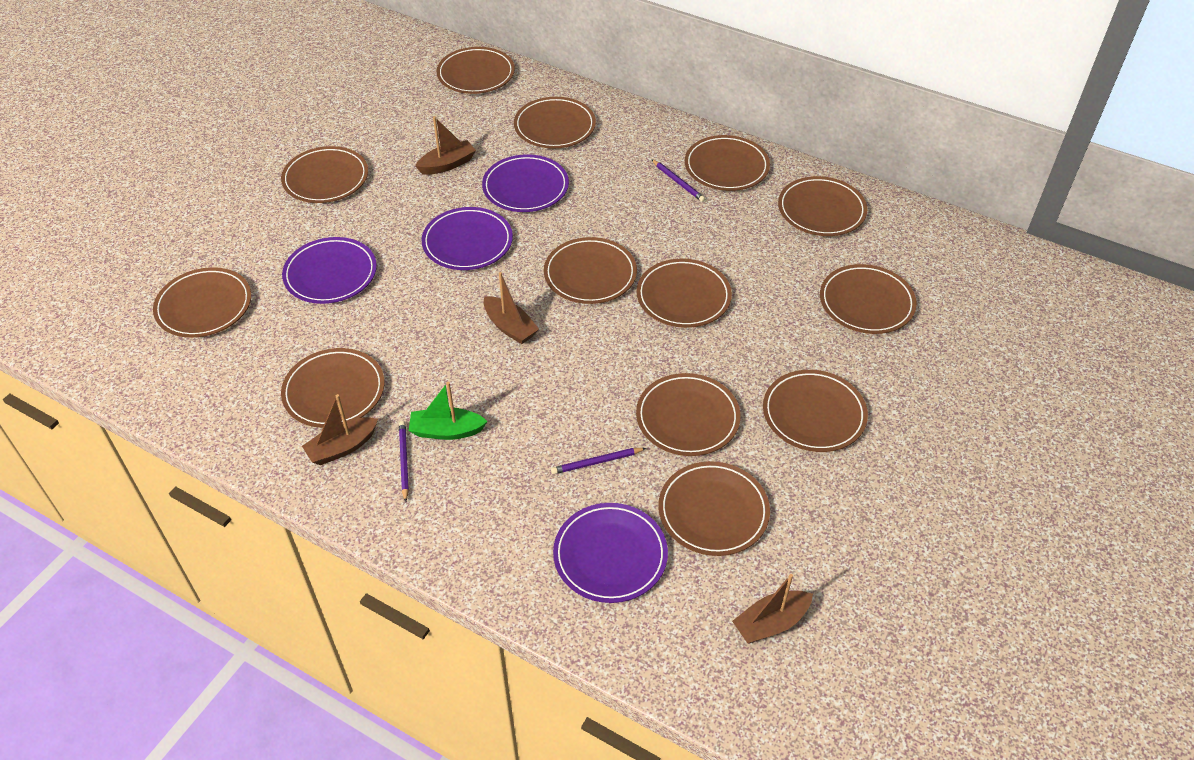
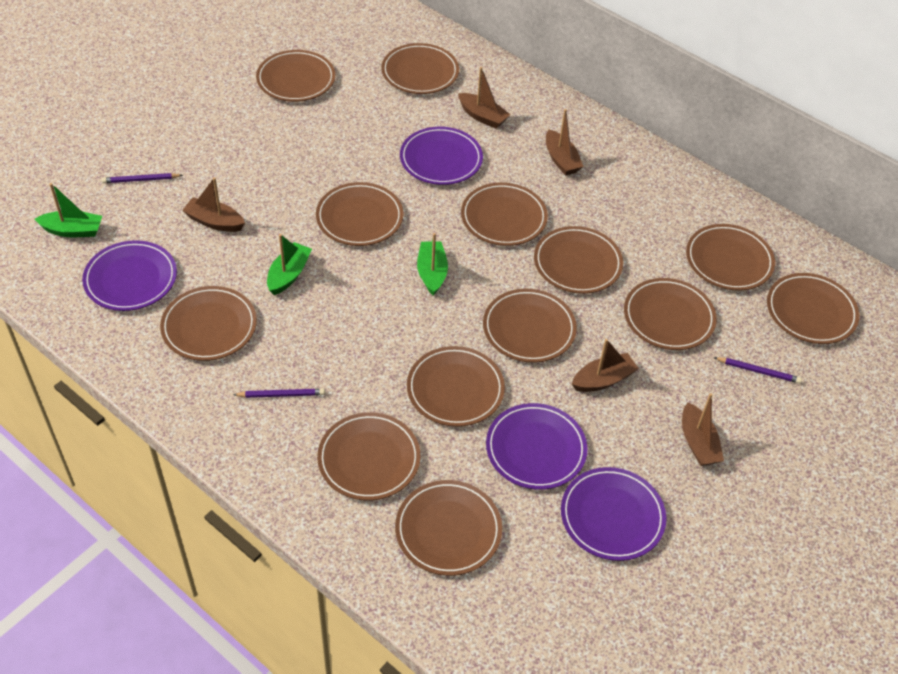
brown boat: [302,394,378,465] [416,116,476,175] [484,272,539,344] [732,574,813,643] = 4 -> [182,177,245,232] [458,67,511,129] [546,109,583,176] [572,339,639,392] [682,393,724,466] = 5
green boat: [409,382,488,440] = 1 -> [35,183,102,237] [267,234,312,295] [417,233,448,296] = 3

